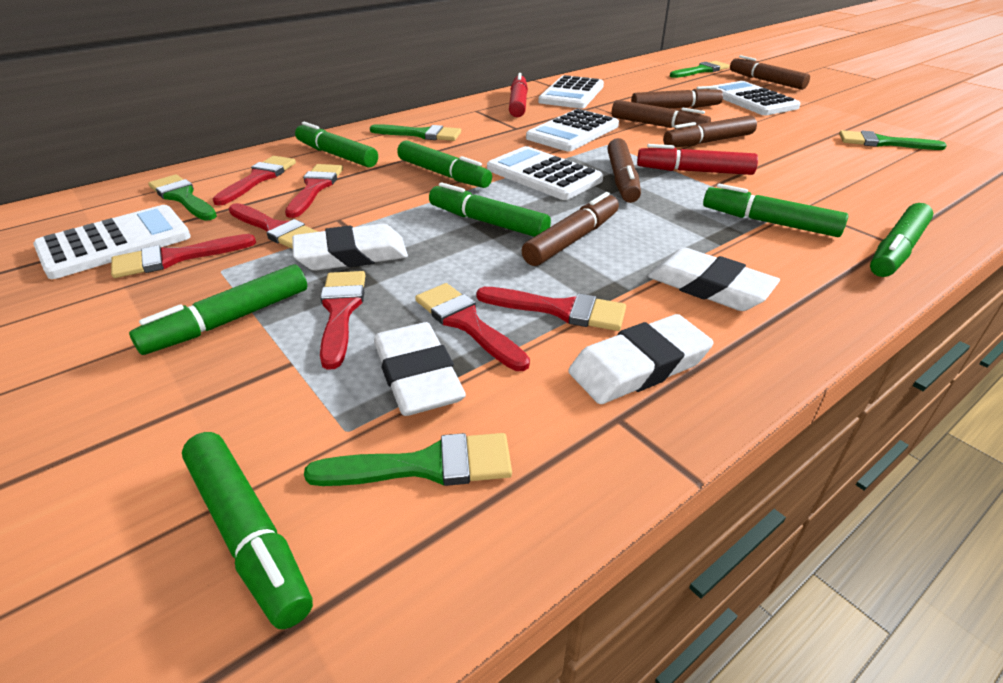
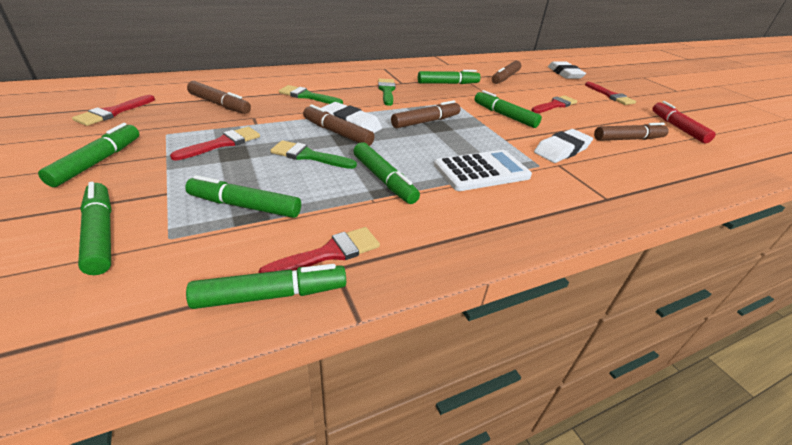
brown marker: [521,192,619,266] [607,138,641,203] [612,100,711,129] [631,86,723,108] [663,116,757,147] [730,55,810,90] = 6 -> [187,81,251,114] [303,104,375,146] [391,100,461,128] [492,61,521,84] [594,123,669,141] = 5
green brush: [148,174,217,221] [304,433,512,486] [370,124,461,141] [670,61,730,78] [839,130,947,150] = 5 -> [270,140,357,169] [279,85,343,104] [378,79,396,106] = 3
red brush: [111,234,256,278] [213,156,296,206] [228,203,318,249] [285,164,343,218] [320,271,366,370] [415,283,530,371] [476,287,626,331] = 7 -> [72,95,155,126] [170,127,260,161] [258,227,380,273] [531,95,577,113] [585,82,636,105] = 5
red marker: [509,73,528,117] [637,144,758,175] = 2 -> [652,101,716,143] = 1
white calculator: [33,205,191,279] [487,146,603,200] [526,109,619,151] [538,75,604,109] [713,81,800,115] = 5 -> [434,150,532,191] = 1
white eraser: [292,224,408,271] [374,322,466,416] [568,314,714,404] [648,248,780,311] = 4 -> [321,102,382,133] [534,129,593,163] [548,61,586,79] = 3

